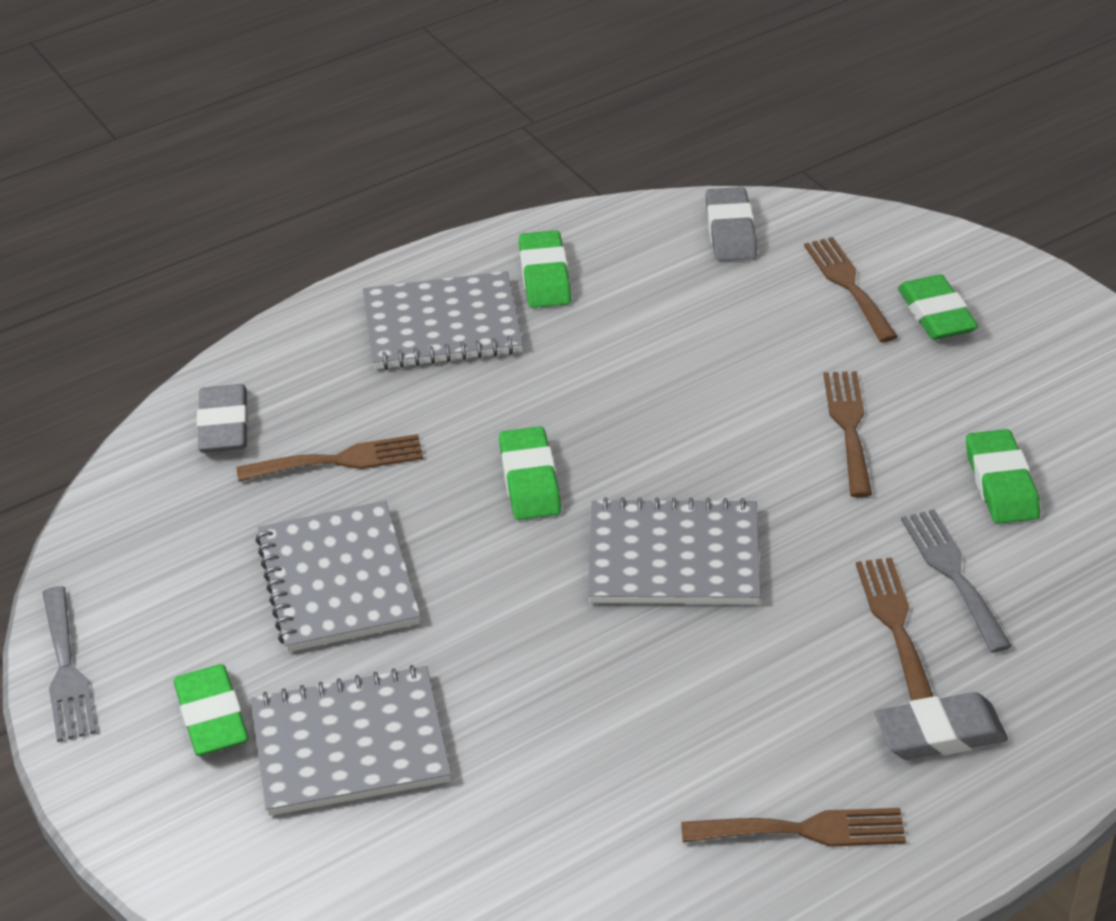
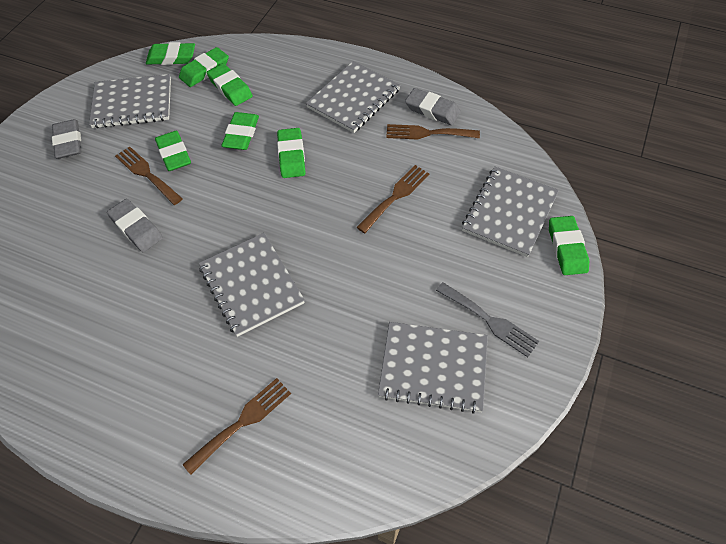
brown fork: [236,434,423,481] [681,808,906,847] [804,237,898,342] [823,371,872,498] [856,557,934,701] = 5 -> [115,146,183,205] [182,378,291,475] [356,165,429,233] [386,124,480,140] = 4
green eraser: [174,664,248,756] [499,426,561,520] [519,230,571,308] [898,274,978,340] [966,429,1040,524] = 5 -> [146,42,195,65] [155,131,191,171] [179,47,229,87] [207,63,253,106] [221,112,259,150] [277,128,306,178] [549,216,589,275] = 7
grey fork: [42,586,96,742] [901,509,1012,653] = 2 -> [436,282,539,357] = 1
grey notebook: [250,665,451,816] [255,501,421,652] [363,271,523,370] [588,497,761,604] = 4 -> [89,74,171,128] [199,233,305,337] [306,61,400,133] [378,322,488,413] [462,167,559,257] = 5

